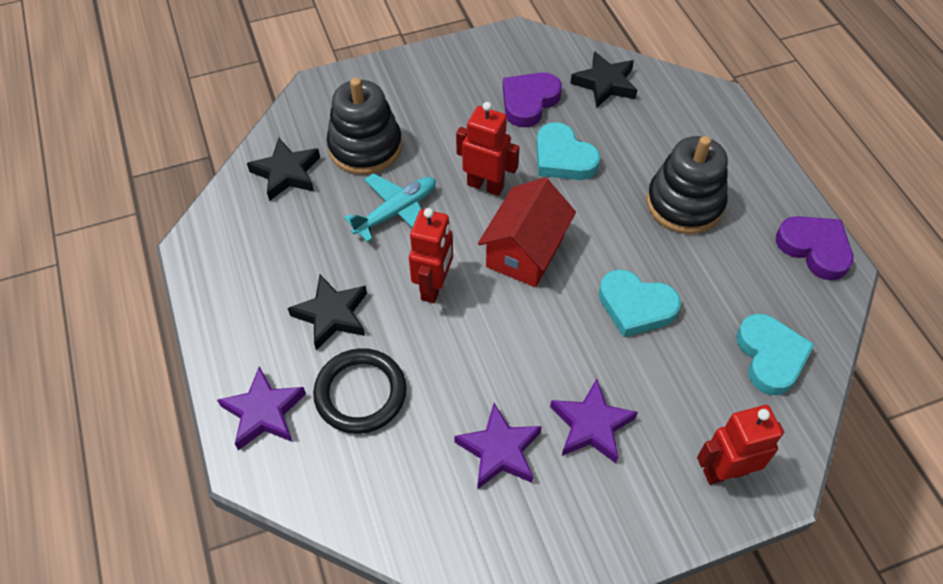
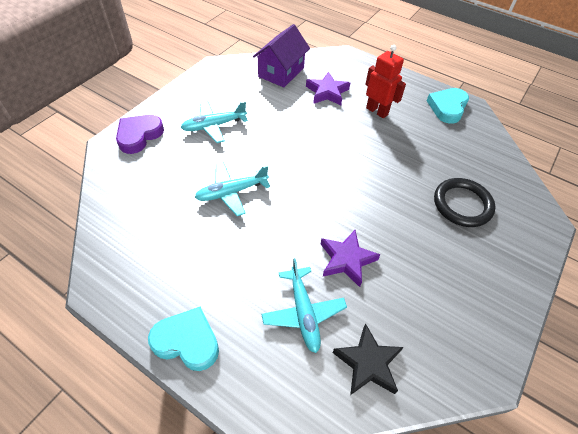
black stacking toy: [327,78,402,175] [647,136,728,234] = 2 -> none = 0
black star: [247,138,320,201] [288,275,367,350] [570,51,637,108] = 3 -> [333,323,404,395] = 1
purple heart: [503,72,562,127] [776,216,854,281] = 2 -> [116,115,164,154] = 1
purple house: none = 0 -> [253,24,310,87] = 1
purple star: [217,366,306,450] [454,403,542,490] [550,379,638,463] = 3 -> [306,72,350,105] [321,230,381,287] = 2
red house: [478,178,576,287] = 1 -> none = 0
red robot: [409,208,453,303] [456,102,520,196] [697,405,784,485] = 3 -> [365,45,406,118] = 1
turquoise heart: [536,122,600,180] [599,269,681,337] [736,314,815,395] = 3 -> [148,307,219,371] [427,88,469,124] = 2
turquoise plane: [344,173,436,243] = 1 -> [180,101,248,143] [195,162,270,216] [262,258,347,353] = 3

